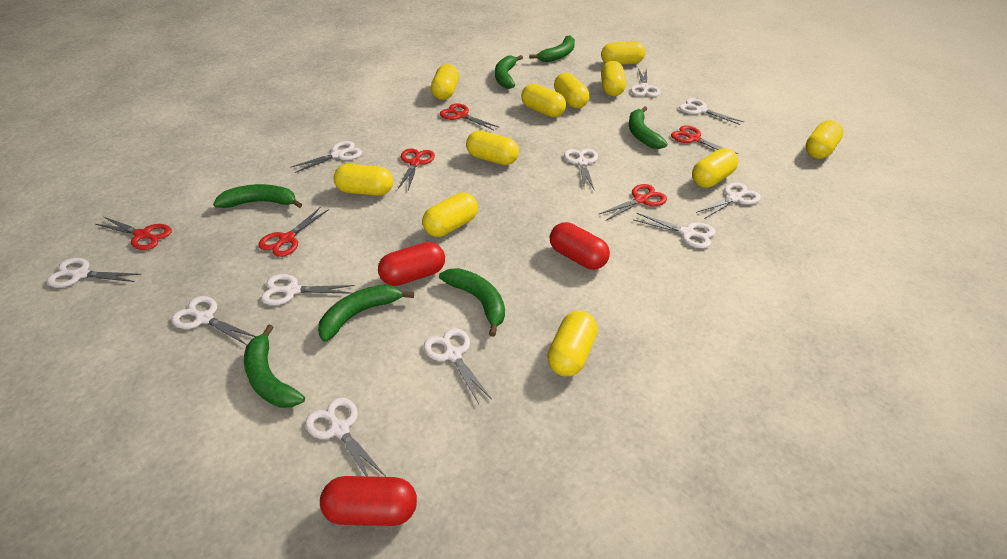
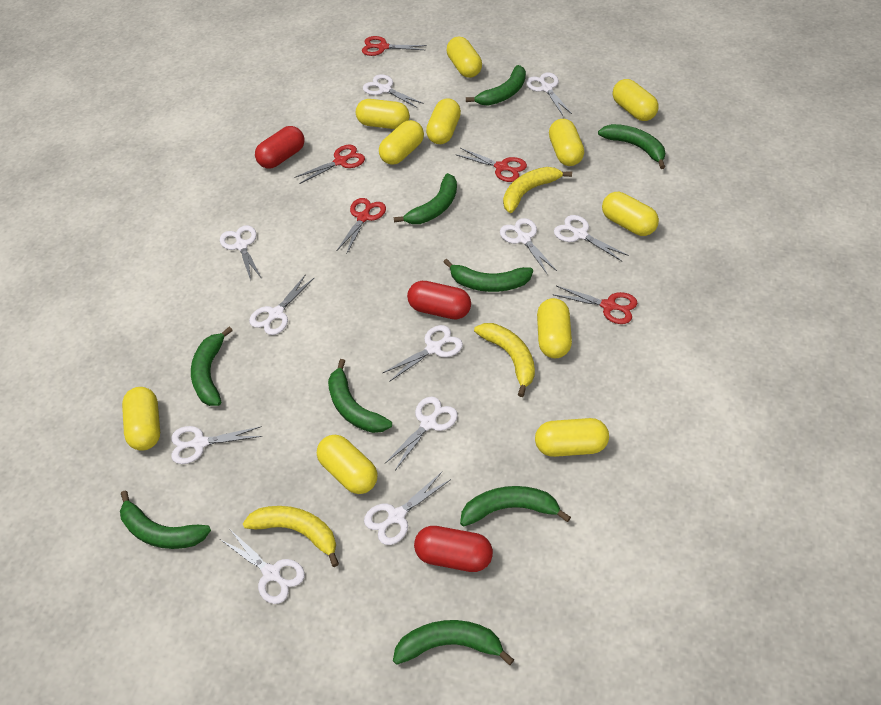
green banana: [213,184,302,208] [244,324,305,408] [318,284,414,342] [439,268,505,337] [495,55,523,89] [529,35,575,62] [629,106,668,149] = 7 -> [120,490,211,549] [191,326,233,406] [328,359,392,433] [393,620,514,665] [394,173,457,224] [443,259,533,292] [460,486,571,526] [466,65,526,106] [598,124,665,169] = 9
red scissors: [95,217,172,250] [258,207,329,257] [398,148,435,190] [440,103,500,130] [599,184,667,221] [671,125,738,154] = 6 -> [294,145,365,184] [336,198,386,255] [362,36,427,56] [455,148,527,182] [552,286,638,324] = 5
yellow banana: none = 0 -> [243,506,339,567] [474,323,535,397] [503,167,572,213] = 3

